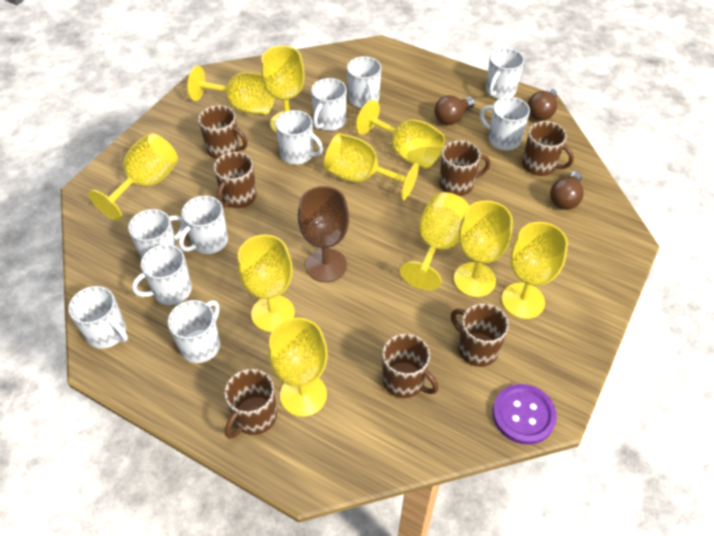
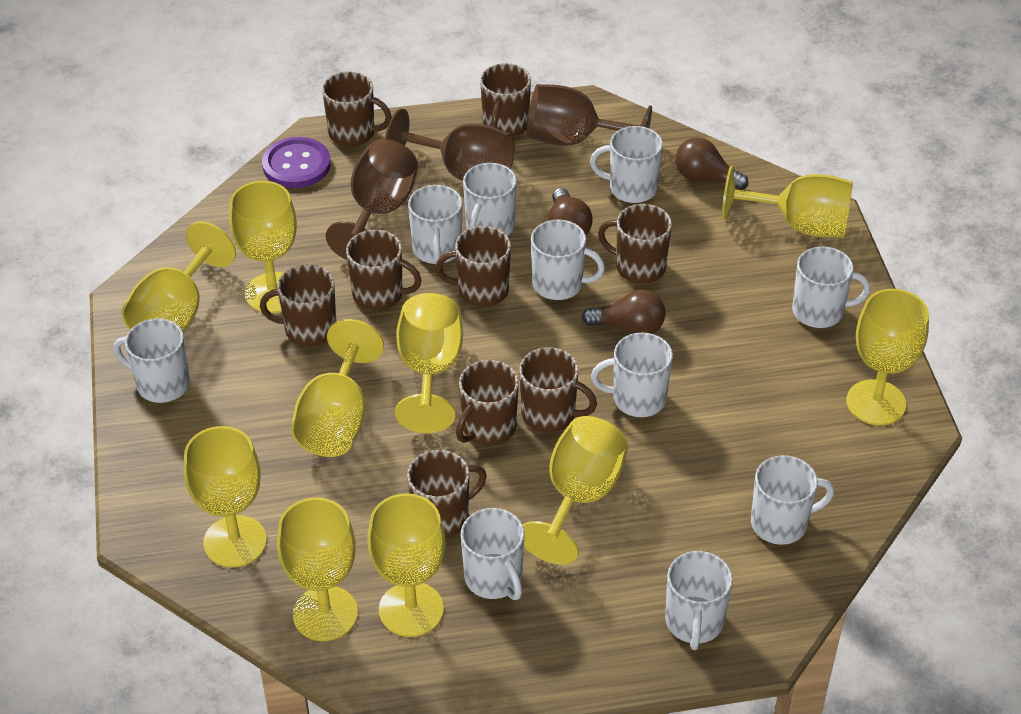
brown goblet: [298,186,349,282] = 1 -> [326,139,418,260] [385,109,515,181] [527,84,652,146] = 3
brown mug: [198,105,247,159] [214,152,256,208] [224,369,277,439] [382,334,438,398] [439,140,490,196] [451,303,509,367] [522,121,574,176] = 7 -> [260,264,336,347] [322,71,392,147] [346,230,422,311] [407,450,487,538] [435,226,511,307] [456,360,519,446] [480,63,531,137] [519,347,597,433] [598,204,672,284] = 9

